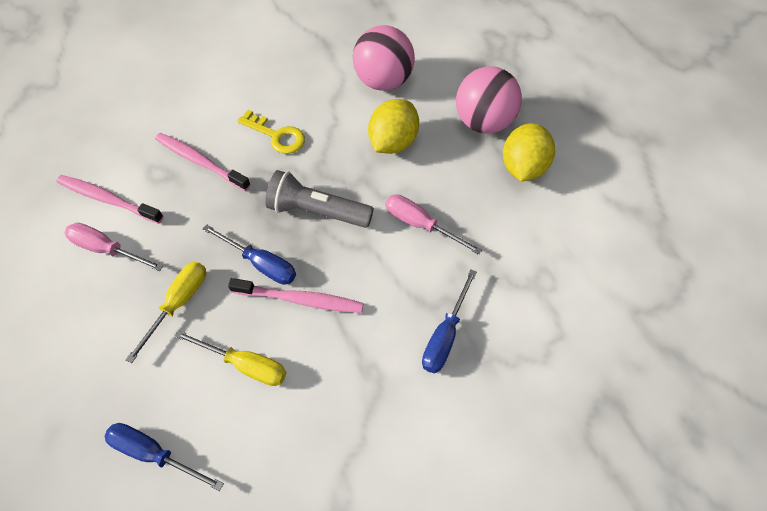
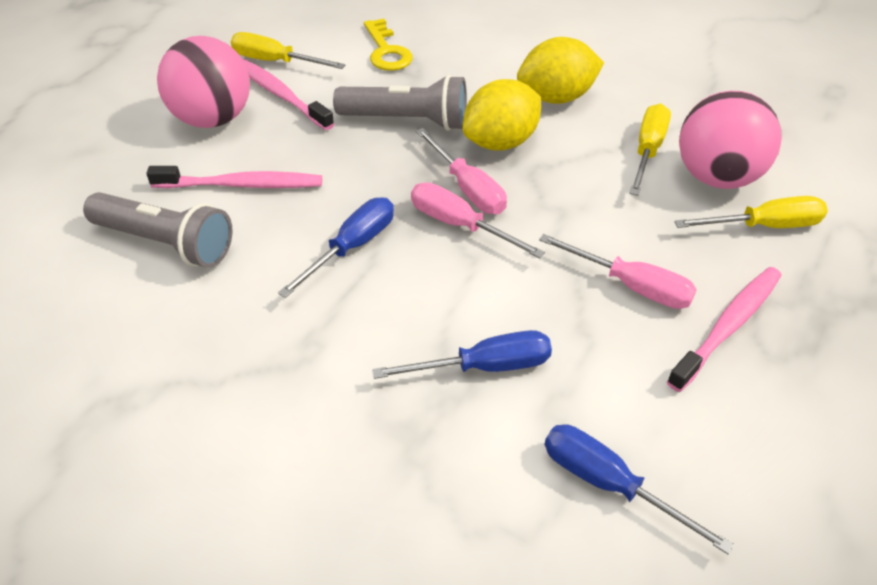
grey flashlight: [265,170,374,228] = 1 -> [83,192,232,268] [333,75,467,131] = 2
pink screwdriver: [65,223,163,271] [385,194,482,255] = 2 -> [411,182,545,258] [416,128,507,214] [539,234,697,309] = 3
yellow screwdriver: [126,261,206,364] [174,330,286,386] = 2 -> [231,32,346,69] [629,104,671,196] [674,196,828,228] = 3

